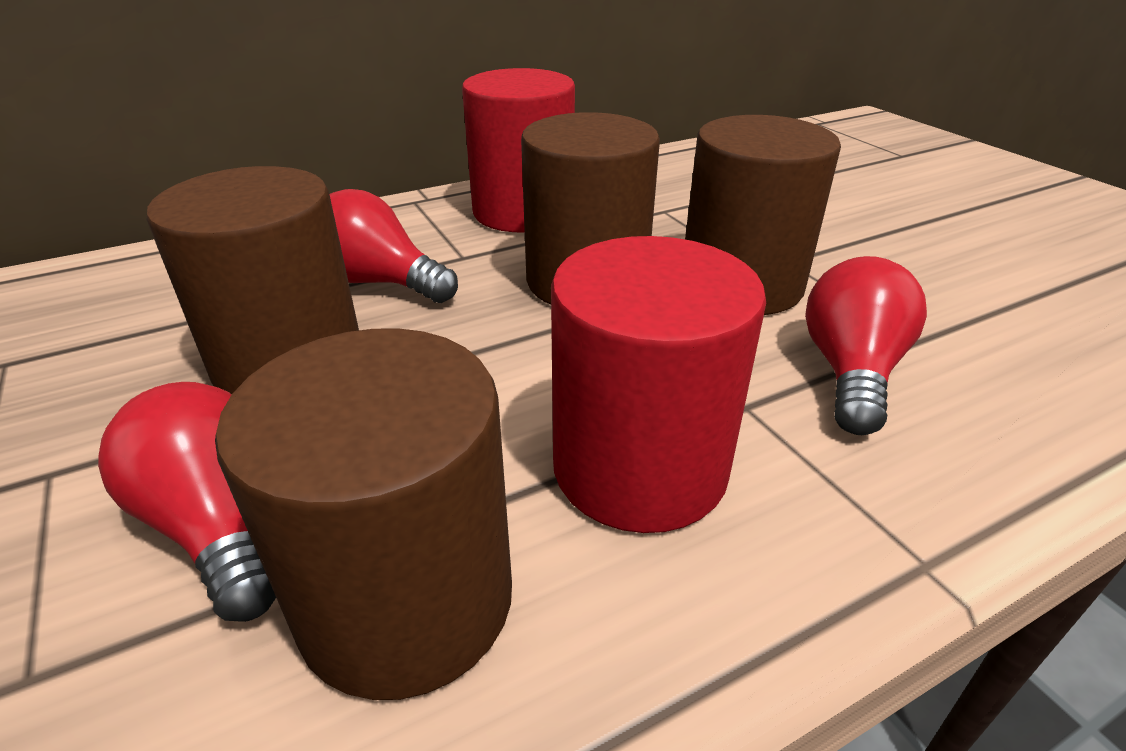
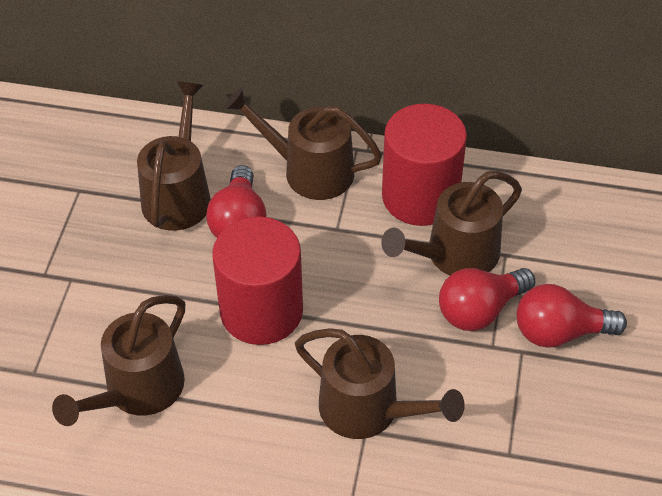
brown cylinder: [147,166,359,394] [215,328,512,700] [521,112,660,304] [685,115,841,315] = 4 -> none = 0
brown watering can: none = 0 -> [52,295,185,426] [137,82,211,231] [224,88,382,200] [295,328,465,439] [381,171,522,276] = 5

